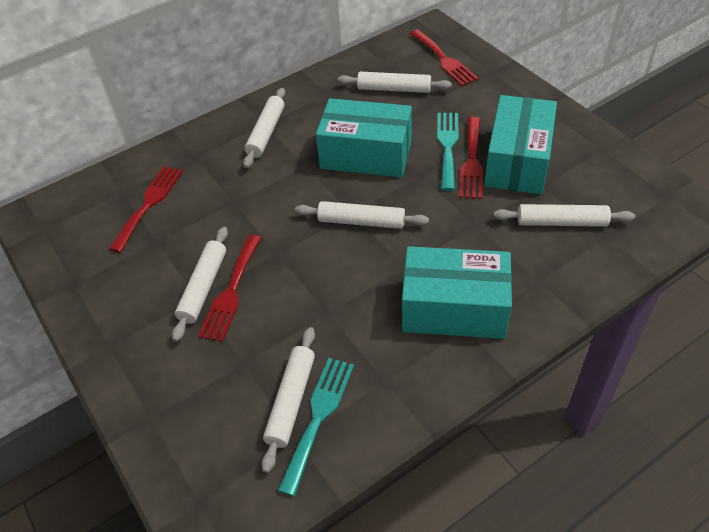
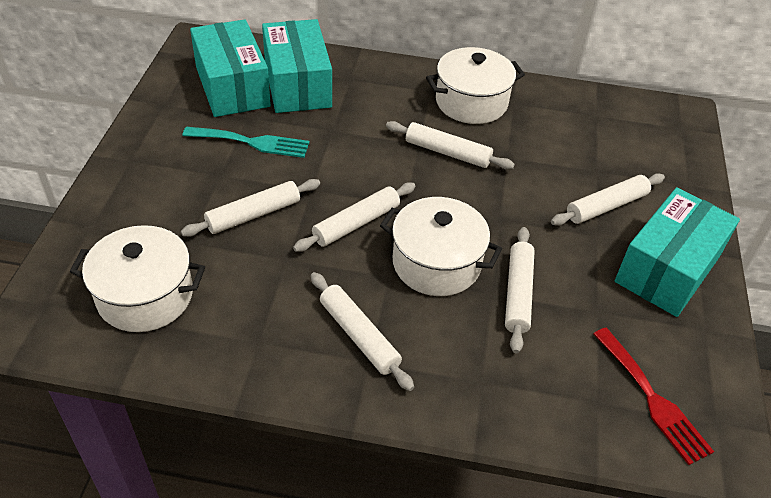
red fork: [109,166,183,253] [198,234,262,342] [410,29,478,86] [459,117,483,199] = 4 -> [593,328,714,465] = 1
turquoise fork: [278,358,354,496] [437,113,459,191] = 2 -> [182,127,310,158] = 1
white pot: none = 0 -> [70,225,205,332] [380,197,502,296] [426,47,525,124] = 3

